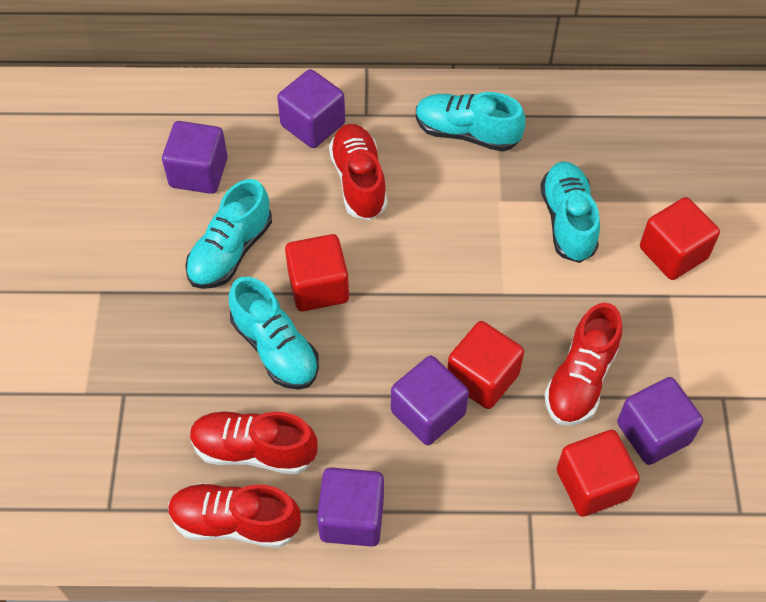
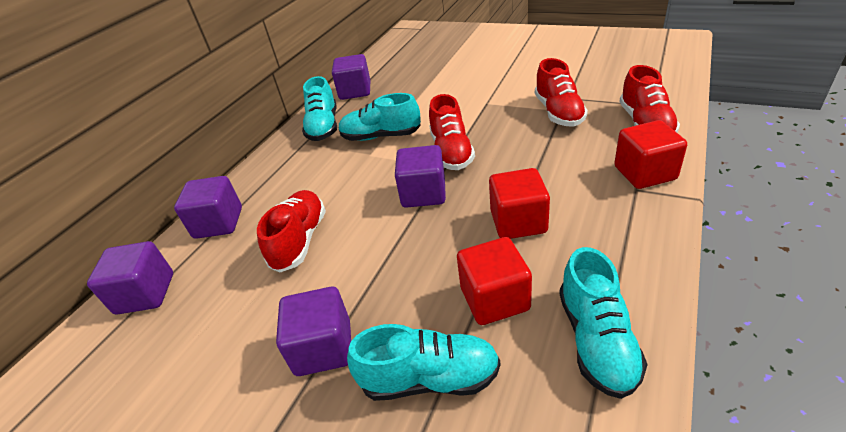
red cube: [285,234,349,311] [447,321,524,409] [557,430,640,517] [640,197,720,280] = 4 -> [457,237,532,325] [489,168,550,239] [614,120,687,189] = 3

